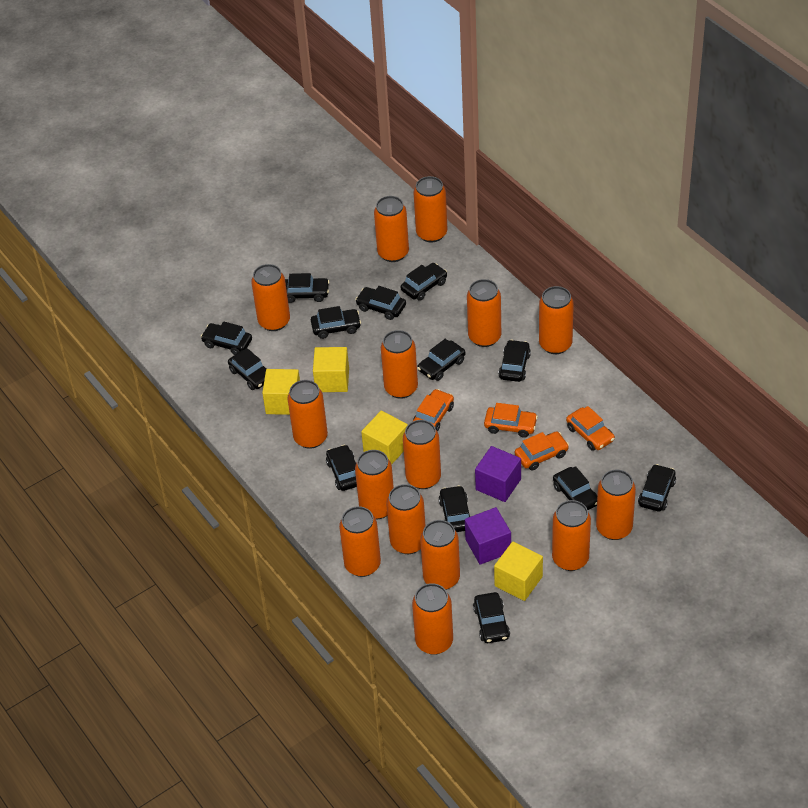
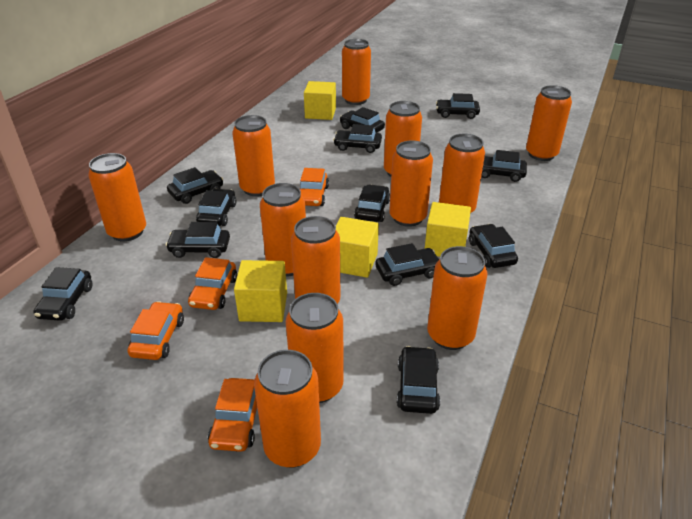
black car: [201,321,252,355] [228,348,266,390] [285,273,329,303] [311,306,361,339] [326,445,357,491] [355,286,406,320] [401,263,447,300] [417,339,466,381] [439,485,471,532] [473,592,510,643] [498,340,531,382] [553,466,597,510] [638,464,676,512] = 13 -> [33,267,92,321] [166,222,230,258] [167,167,223,204] [196,189,237,226] [333,124,382,153] [340,107,385,133] [354,184,390,222] [375,243,439,286] [397,346,440,414] [436,93,480,119] [469,224,518,268] [481,150,527,182] = 12
orange can: [251,264,290,331] [287,380,328,449] [339,506,381,577] [355,450,394,519] [374,196,409,262] [381,330,418,399] [386,484,426,554] [403,420,441,489] [412,583,453,655] [413,176,447,243] [420,520,460,590] [467,279,501,347] [539,286,574,354] [552,500,591,571] [596,470,636,540] = 15 -> [88,153,146,241] [232,115,275,197] [254,350,321,468] [260,183,306,276] [286,293,344,403] [291,216,340,304] [342,39,371,105] [384,101,422,177] [389,140,433,227] [427,246,487,350] [439,134,485,214] [526,85,572,161] = 12
purple cube: [465,507,511,565] [475,446,521,502] = 2 -> none = 0

